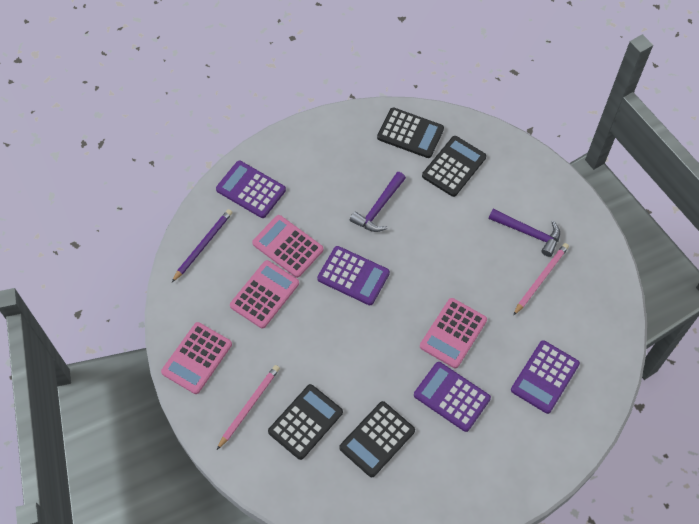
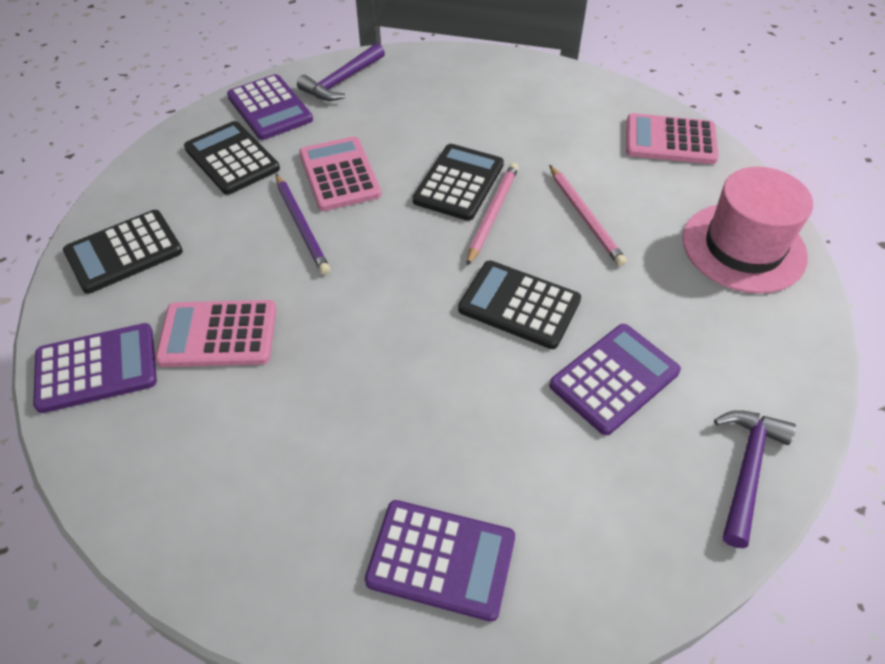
pink calculator: [161,322,232,394] [230,260,299,329] [252,215,324,278] [420,298,487,368] = 4 -> [155,300,276,367] [299,136,381,211] [626,113,719,164] = 3
pink hat: none = 0 -> [682,167,813,293] = 1

